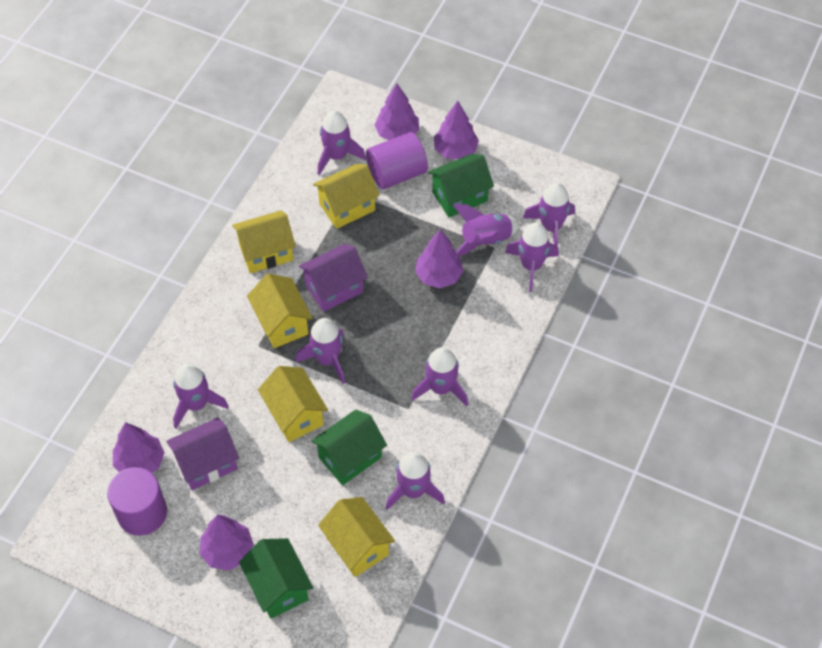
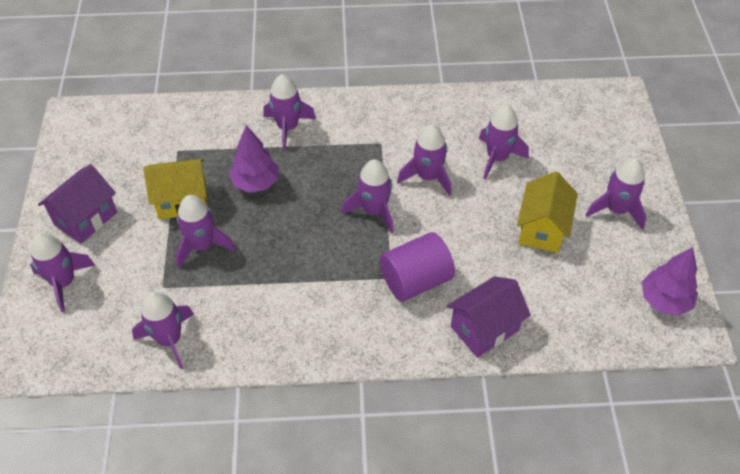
green house: [239,538,313,619] [311,410,387,486] [428,154,494,217] = 3 -> none = 0
purple cylinder: [107,467,167,536] [366,132,428,189] = 2 -> [380,232,455,302] = 1
purple tree: [113,422,164,473] [200,515,254,570] [374,83,419,140] [415,229,463,288] [434,101,479,159] = 5 -> [229,125,279,193] [642,247,698,316] = 2
yellow house: [232,210,296,273] [247,273,313,348] [258,366,328,442] [313,164,380,229] [318,497,395,577] = 5 -> [143,158,208,219] [517,171,578,253] = 2

